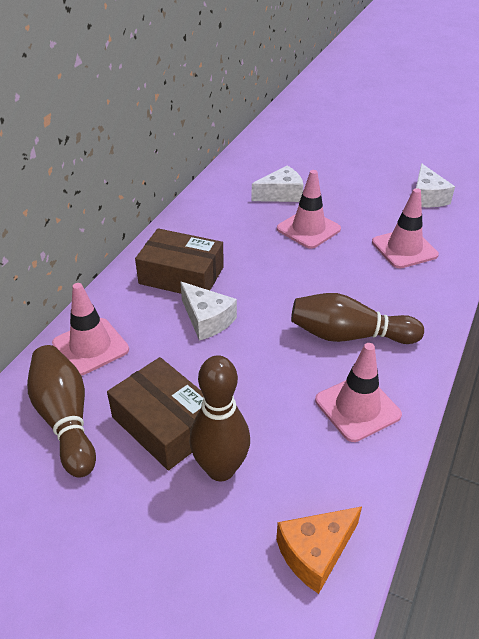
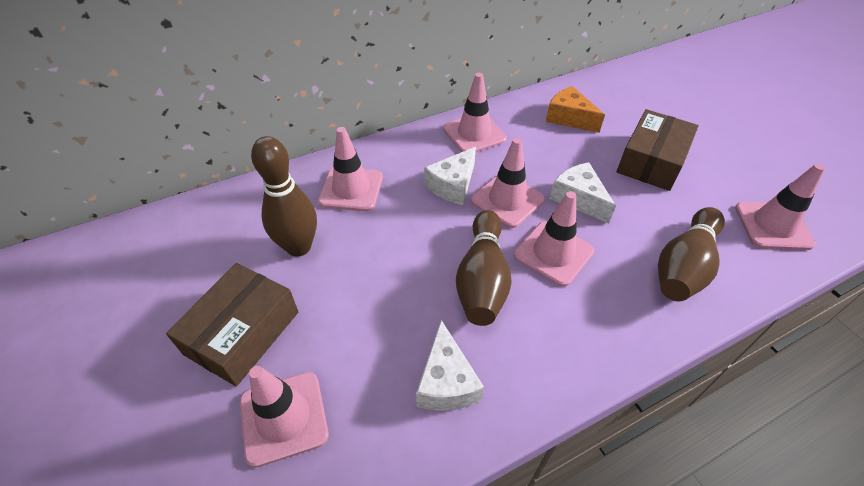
pink traffic cone: [52,283,129,376] [277,170,341,249] [315,343,402,442] [372,188,439,268] = 4 -> [240,366,329,468] [318,127,383,212] [443,73,507,153] [471,138,545,228] [514,191,594,287] [735,163,825,250] = 6

